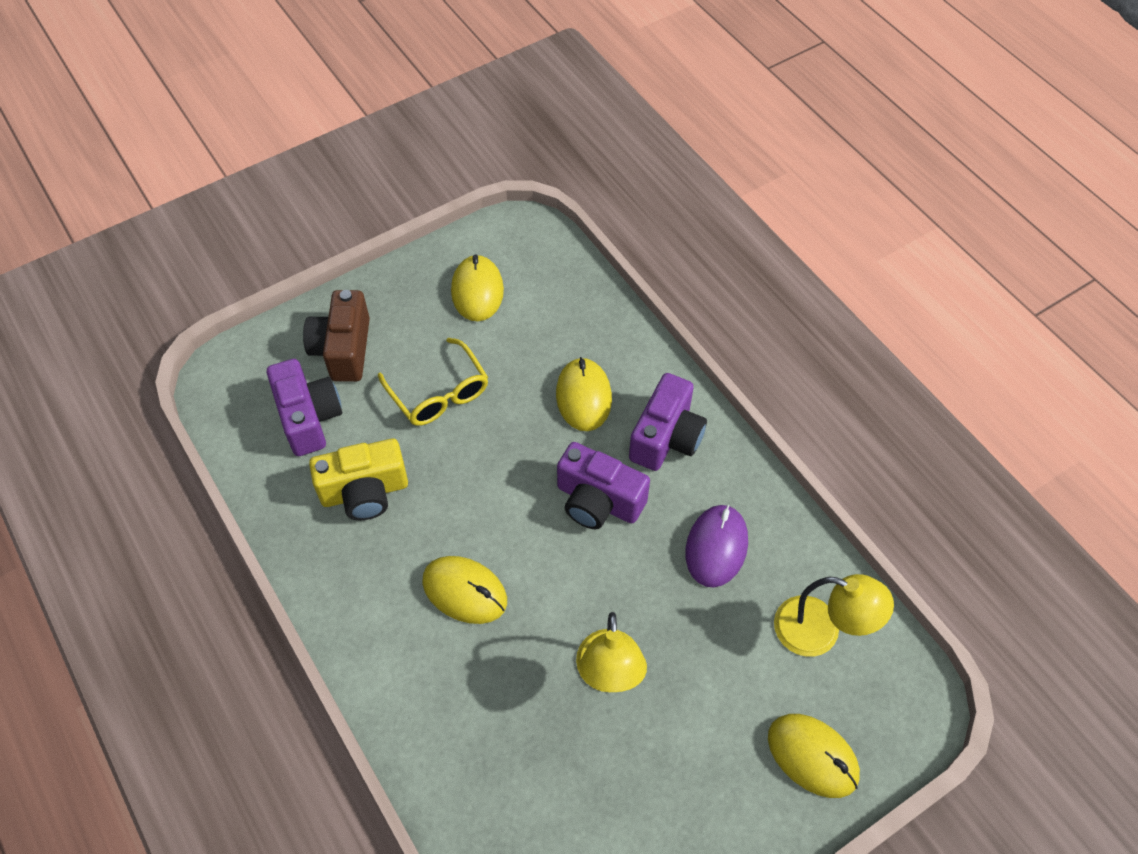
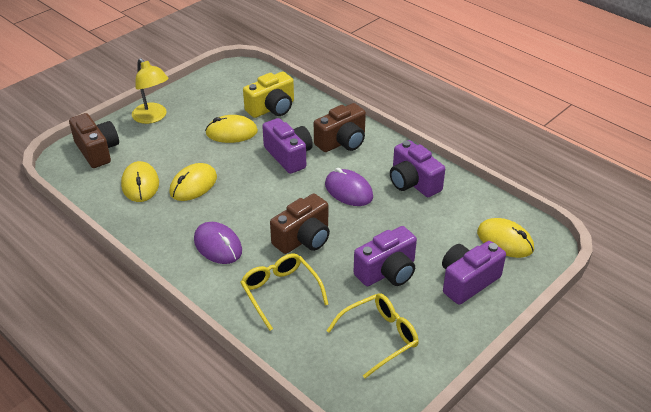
brown camera: [303,290,370,382] = 1 -> [69,113,119,168] [270,194,330,254] [314,103,366,152] = 3
purple camera: [267,359,342,456] [557,442,650,530] [629,373,707,471] = 3 -> [262,118,313,174] [354,226,417,286] [390,140,445,197] [442,241,506,305] = 4
purple mouse: [685,505,748,588] = 1 -> [194,222,242,264] [325,168,373,206] = 2
yellow glasses: [378,338,488,426] = 1 -> [240,253,329,331] [326,293,419,378] = 2
yellow lamp: [576,612,647,692] [774,574,894,657] = 2 -> [132,58,169,124] = 1

